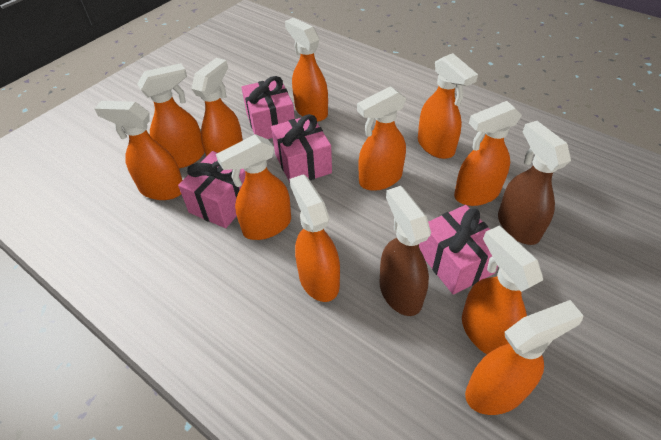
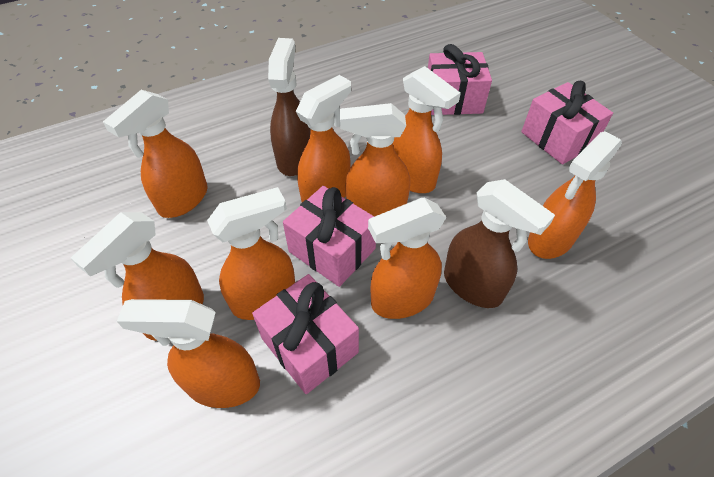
orange spray bottle: [94,101,183,200] [137,63,205,169] [191,58,243,156] [216,134,291,240] [285,18,328,122] [290,174,340,302] [357,86,406,191] [418,53,478,159] [454,101,522,206] [462,226,543,354] [465,300,584,415] = 11 -> [71,212,204,341] [103,90,207,218] [117,299,260,408] [207,187,295,320] [296,75,351,202] [340,103,410,217] [368,198,446,319] [393,66,461,193] [528,131,622,259] = 9

